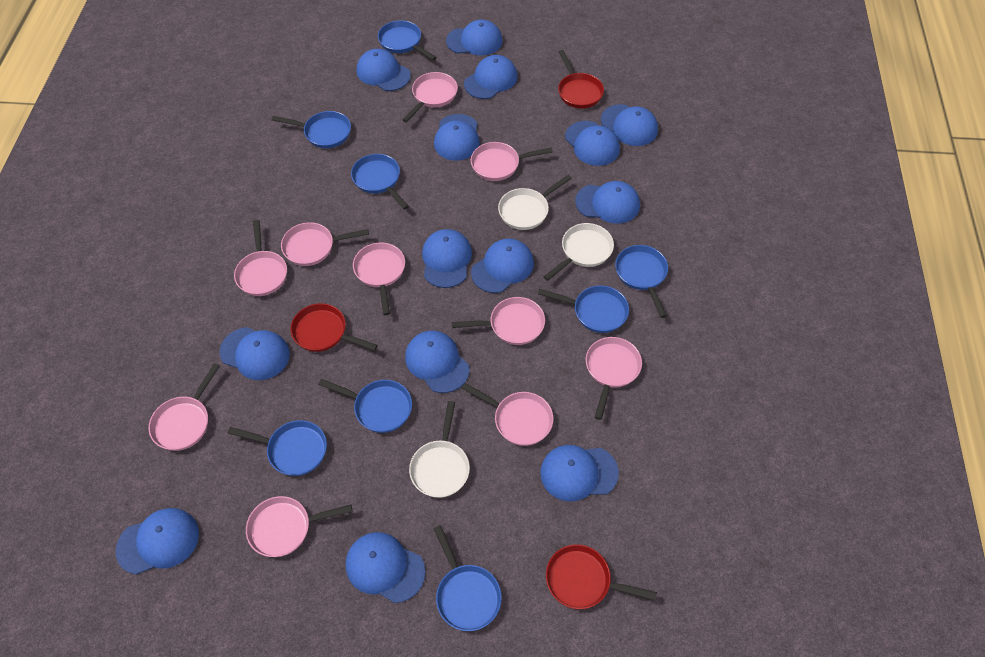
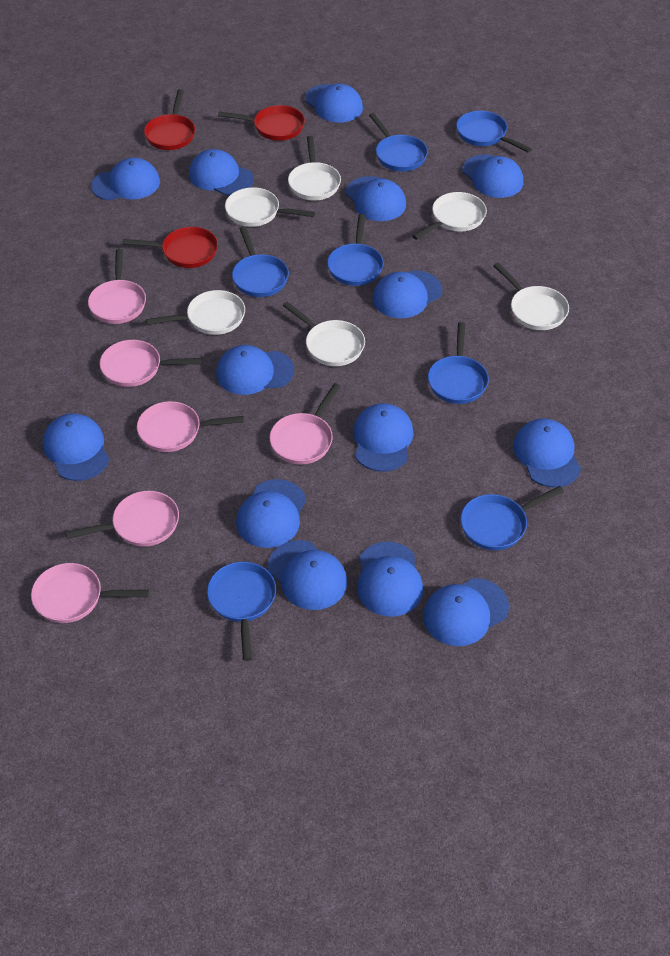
blue pan: [227,420,327,476] [272,111,351,148] [318,379,412,433] [351,154,409,210] [378,20,437,60] [433,525,502,631] [538,286,629,333] [615,245,668,318] = 8 -> [207,562,276,661] [232,226,289,297] [327,214,383,286] [369,113,428,172] [428,322,489,404] [456,111,532,153] [460,486,564,550] = 7
pink pan: [149,363,220,451] [234,220,287,296] [246,496,352,557] [281,222,369,266] [353,242,405,315] [402,72,458,122] [452,297,545,345] [461,383,554,446] [471,142,553,181] [586,337,642,420] = 10 -> [31,563,149,623] [66,491,179,547] [88,249,146,324] [100,340,202,387] [137,401,244,452] [269,383,341,465] = 6
white pan: [409,401,470,498] [498,175,572,230] [544,223,614,281] = 3 -> [146,290,245,335] [225,187,315,227] [282,302,365,366] [288,136,341,200] [412,192,487,240] [493,263,569,330] = 6

